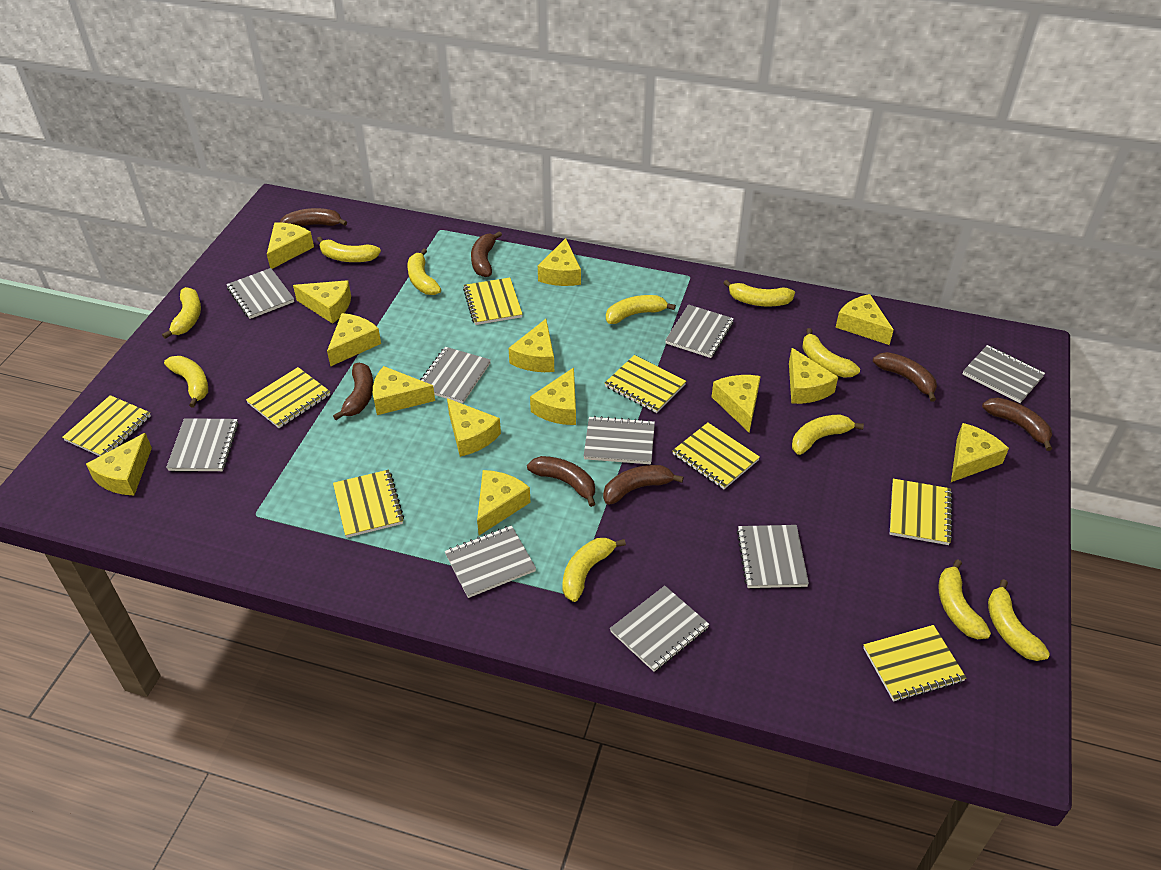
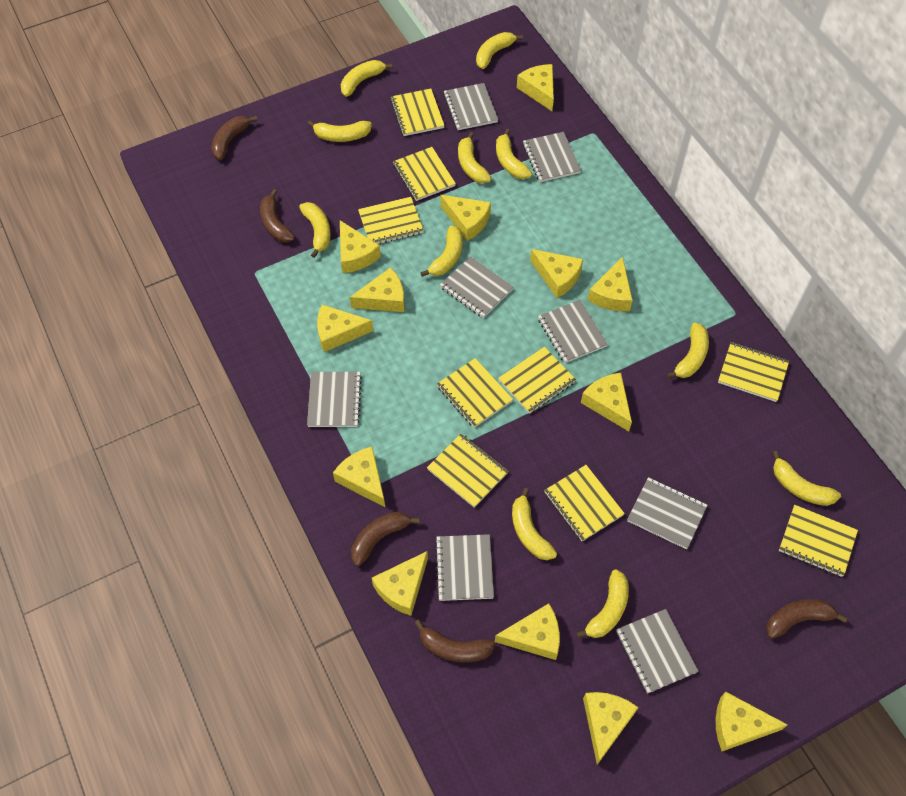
brown banana: [280,208,347,227] [333,363,374,420] [471,231,502,277] [527,456,595,507] [603,465,684,505] [873,352,937,402] [982,397,1052,451] = 7 -> [211,116,258,160] [260,189,295,243] [351,512,420,566] [414,619,496,663] [766,599,847,639] = 5
grey notebook: [166,418,239,471] [226,268,294,319] [420,347,491,403] [445,526,536,598] [584,416,655,464] [610,586,709,672] [665,305,734,358] [737,525,809,588] [963,345,1045,403] = 9 -> [307,372,362,427] [435,534,494,601] [440,256,514,318] [443,83,498,130] [523,132,581,182] [538,300,608,363] [616,609,698,694] [627,477,707,549] = 8
yellow cheese: [86,433,152,495] [267,222,314,269] [293,280,351,324] [327,313,381,367] [373,366,435,415] [447,398,501,457] [477,470,531,535] [509,319,554,372] [530,368,576,425] [538,238,581,286] [712,375,761,433] [789,348,838,404] [835,294,894,345] [951,423,1009,482] = 14 -> [317,304,373,352] [333,447,385,507] [340,220,381,273] [350,267,405,312] [372,551,428,616] [441,195,491,241] [495,603,560,660] [517,64,554,111] [530,249,583,298] [581,373,632,432] [583,692,639,765] [588,257,633,311] [716,692,788,751] = 13
yellow notebook: [62,395,151,456] [246,367,330,428] [333,470,404,538] [463,278,523,325] [605,355,686,413] [672,423,760,489] [863,625,966,702] [890,479,953,545] = 8 -> [358,197,424,244] [390,89,445,136] [393,147,456,201] [427,434,508,508] [437,358,513,428] [498,347,576,414] [544,465,625,541] [718,342,789,402] [779,505,858,577] = 9

